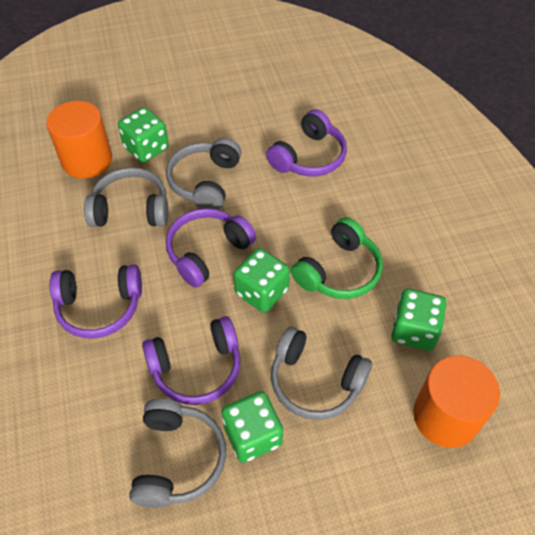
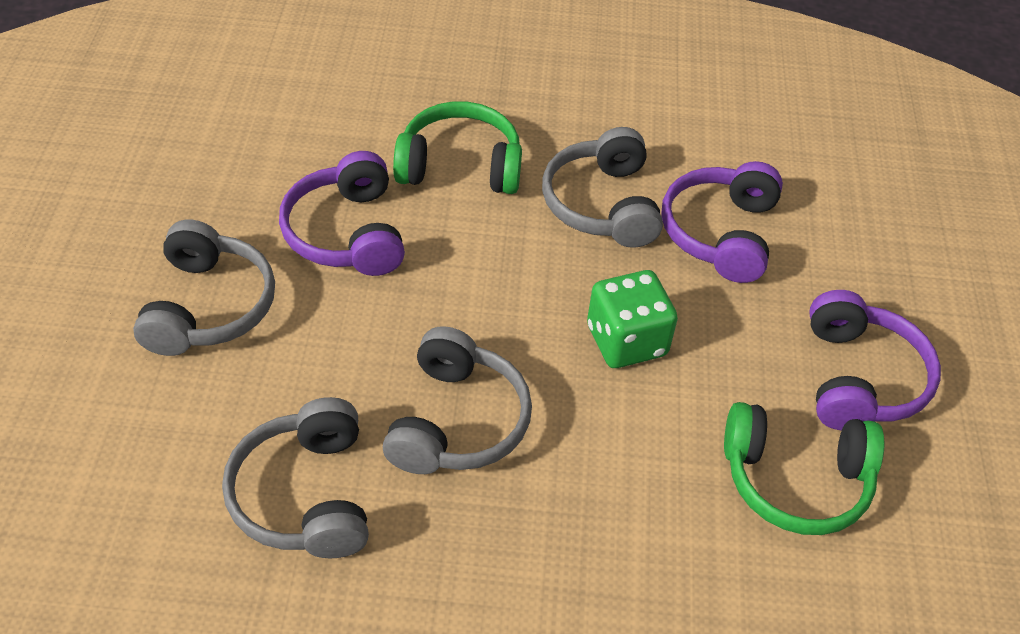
green dice: [118,107,169,163] [221,391,283,463] [234,248,290,313] [391,288,446,351] = 4 -> [587,270,678,368] = 1
green headphones: [291,217,383,299] = 1 -> [393,101,522,194] [724,402,884,535] = 2
orange cylinder: [46,101,112,179] [413,355,500,448] = 2 -> none = 0
purple headphones: [50,264,142,339] [142,316,240,405] [166,208,256,288] [266,109,347,176] = 4 -> [279,151,405,276] [661,161,783,283] [809,290,941,430] = 3

